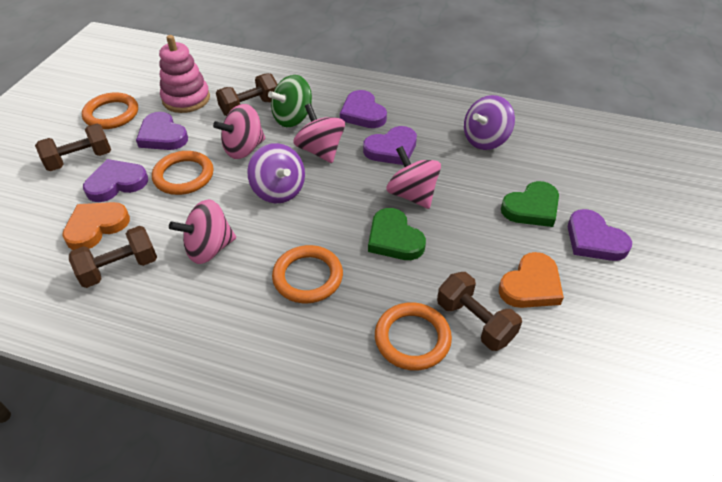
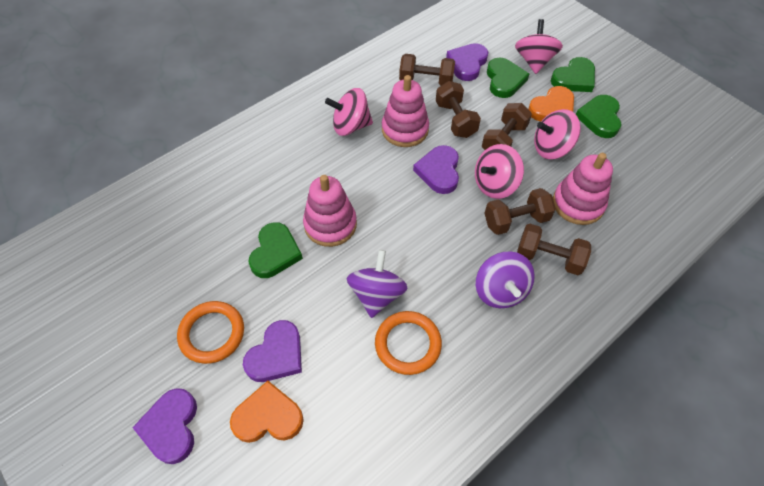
brown dumbbell: [35,124,111,171] [69,226,157,288] [216,73,278,116] [437,272,522,351] = 4 -> [399,54,455,86] [436,81,481,138] [482,103,532,150] [484,188,556,235] [517,224,591,275] = 5
green heart: [368,208,426,260] [501,181,559,227] = 2 -> [248,222,303,278] [487,57,529,98] [551,57,595,92] [576,95,621,138] = 4
green spinning top: [268,75,312,127] = 1 -> none = 0
orange ring: [82,92,138,129] [152,151,214,195] [272,245,343,303] [375,302,452,370] = 4 -> [177,301,244,364] [375,311,442,375] = 2
pink stacking toy: [159,35,210,113] = 1 -> [303,175,357,247] [382,75,429,147] [553,153,613,225] = 3
purple heart: [83,159,148,202] [136,112,188,150] [340,90,387,128] [363,126,417,165] [568,209,632,261] = 5 -> [132,388,197,464] [243,320,302,382] [413,145,459,194] [446,43,488,81] = 4

